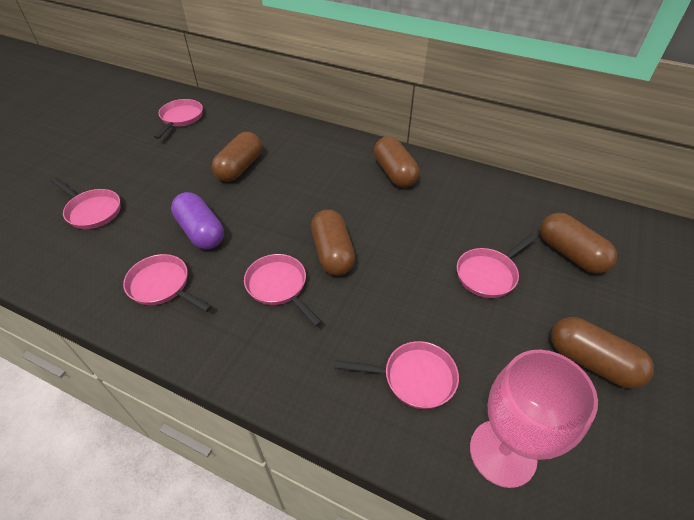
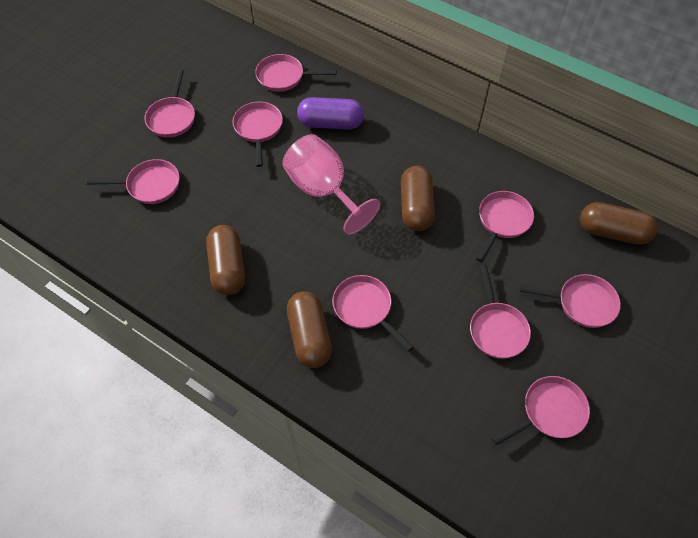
brown capsule: [212,132,262,182] [311,209,355,276] [374,136,419,188] [540,213,617,274] [551,317,654,389] = 5 -> [206,225,245,295] [287,291,332,368] [401,166,435,231] [580,202,658,245] = 4
pink pan: [51,178,121,229] [123,254,212,312] [154,99,203,139] [244,254,322,327] [335,341,459,409] [457,233,538,298] = 6 -> [87,159,179,204] [144,69,195,138] [232,102,283,167] [255,54,337,92] [332,275,414,351] [470,265,531,359] [476,191,534,262] [492,376,590,445] [519,274,621,328] = 9

